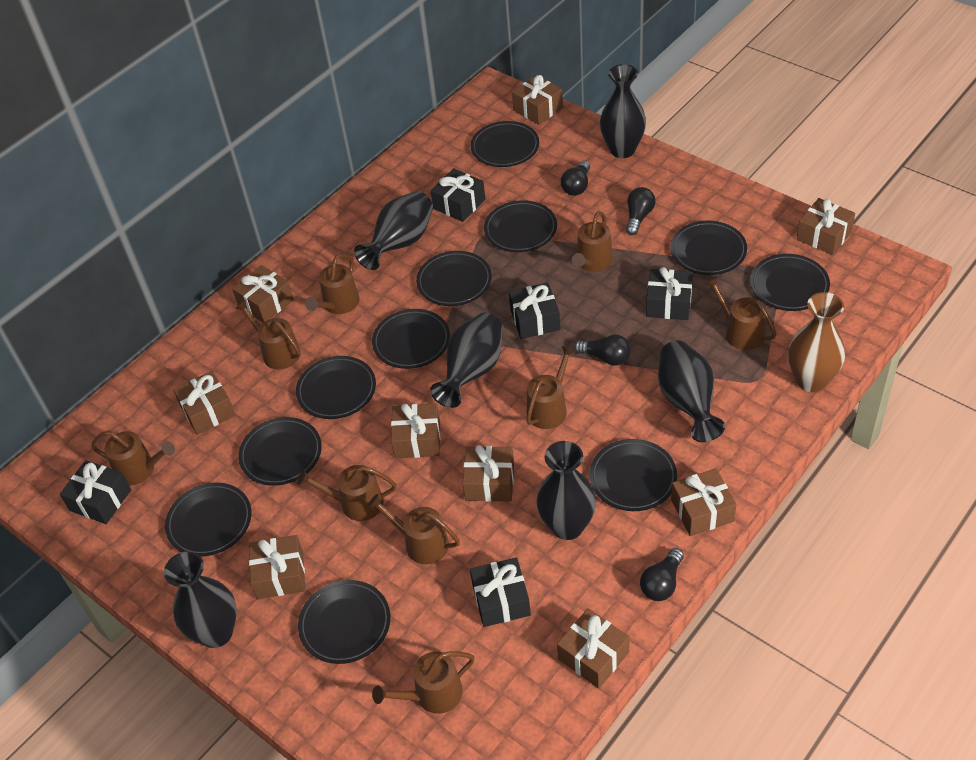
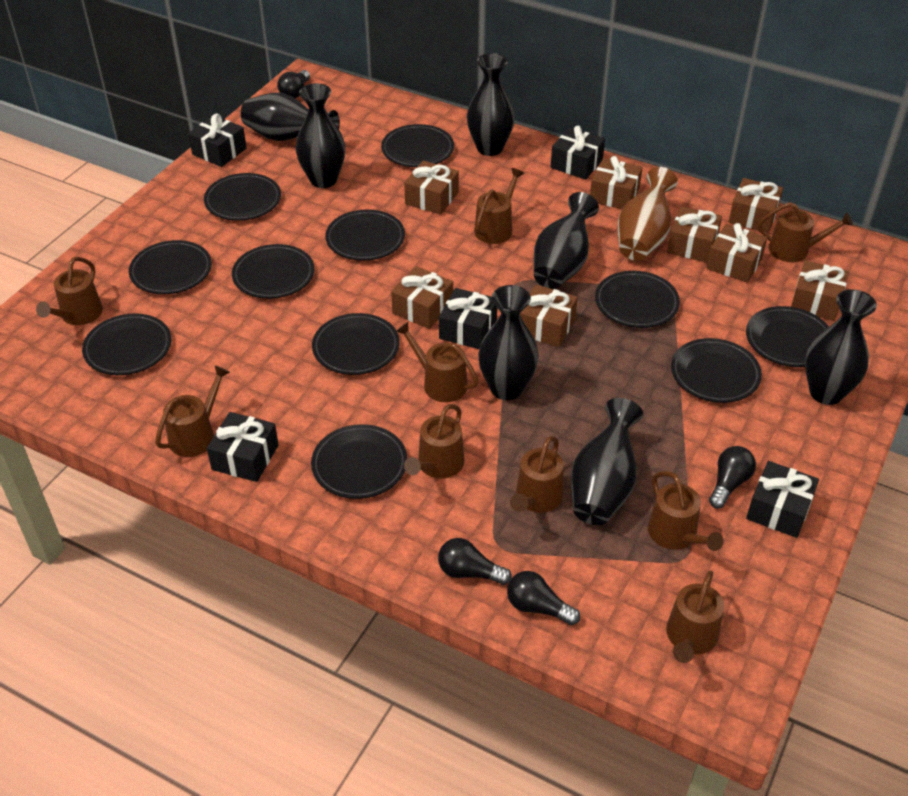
black vase: [164,552,237,648] [354,191,433,270] [430,312,503,408] [536,441,596,540] [600,64,646,158] [658,341,725,442] = 6 -> [241,93,340,141] [296,83,345,188] [467,53,515,156] [478,285,539,400] [534,192,599,289] [571,398,643,525] [805,289,877,405] = 7
brown gift: [173,371,235,435] [232,265,294,323] [249,535,305,599] [391,403,440,459] [462,445,514,502] [512,75,563,125] [557,608,629,689] [671,468,737,536] [796,198,855,255] = 9 -> [391,266,453,329] [404,161,459,215] [520,284,578,347] [590,156,643,209] [667,206,722,263] [706,223,767,283] [729,178,783,233] [791,260,849,321] = 8

